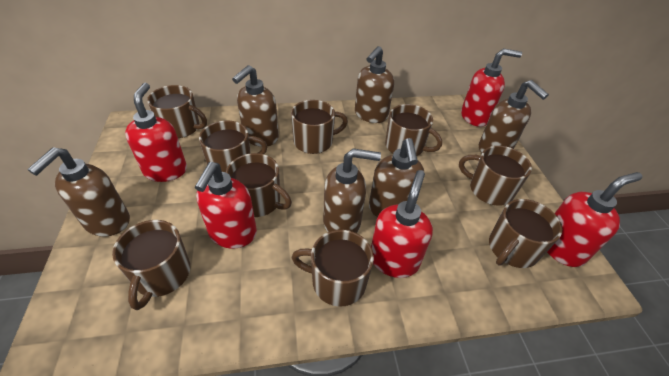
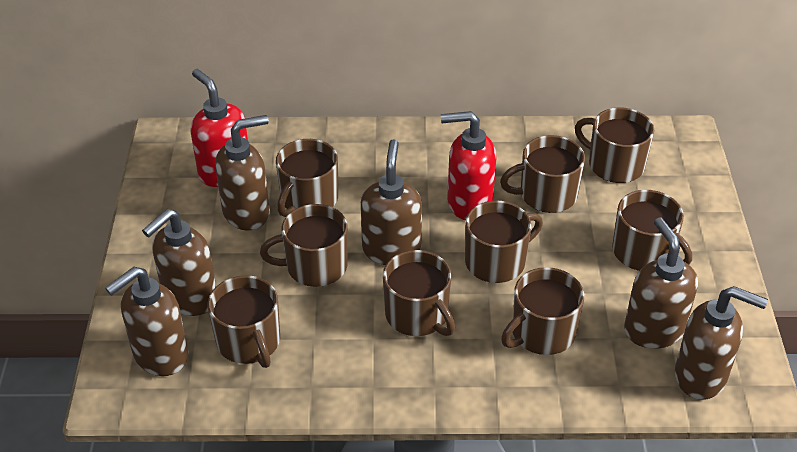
red soap dispenser: [125,83,187,182] [195,162,257,248] [371,170,433,278] [461,48,522,127] [547,172,642,267] = 5 -> [190,69,248,187] [441,111,497,220] = 2

